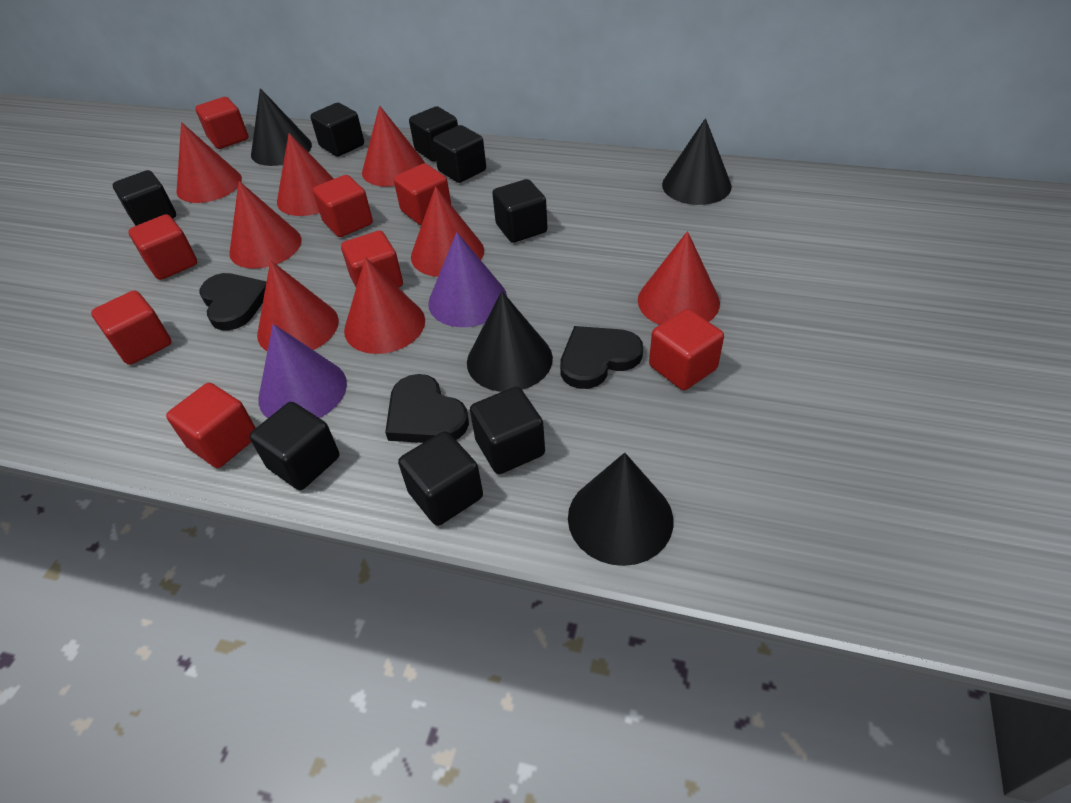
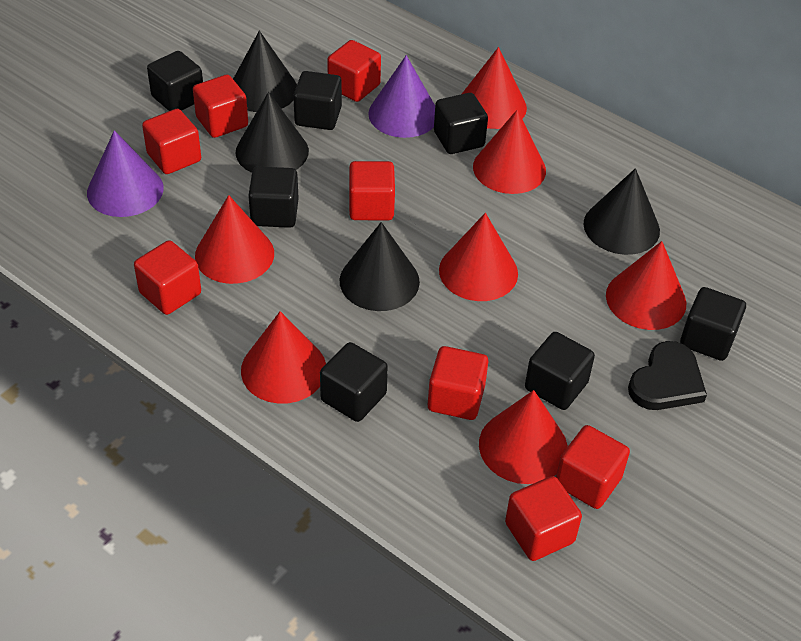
black cube: [113,170,176,226] [249,402,339,490] [310,103,364,157] [398,431,483,526] [409,106,458,162] [433,125,486,183] [470,387,545,474] [492,179,547,243] = 8 -> [147,51,203,111] [248,167,299,228] [293,71,342,130] [320,342,388,422] [434,93,488,154] [525,332,595,410] [680,287,746,361] = 7
black heart: [199,273,267,330] [385,374,469,443] [560,326,643,389] = 3 -> [628,341,707,410] = 1
red cone: [177,122,242,203] [229,181,302,269] [257,260,339,351] [277,133,334,216] [344,257,425,354] [362,105,425,187] [411,186,484,277] [638,231,720,325] = 8 -> [195,195,274,284] [241,311,326,404] [439,213,518,301] [462,47,527,129] [473,109,546,194] [479,390,568,484] [606,241,686,330] = 7

